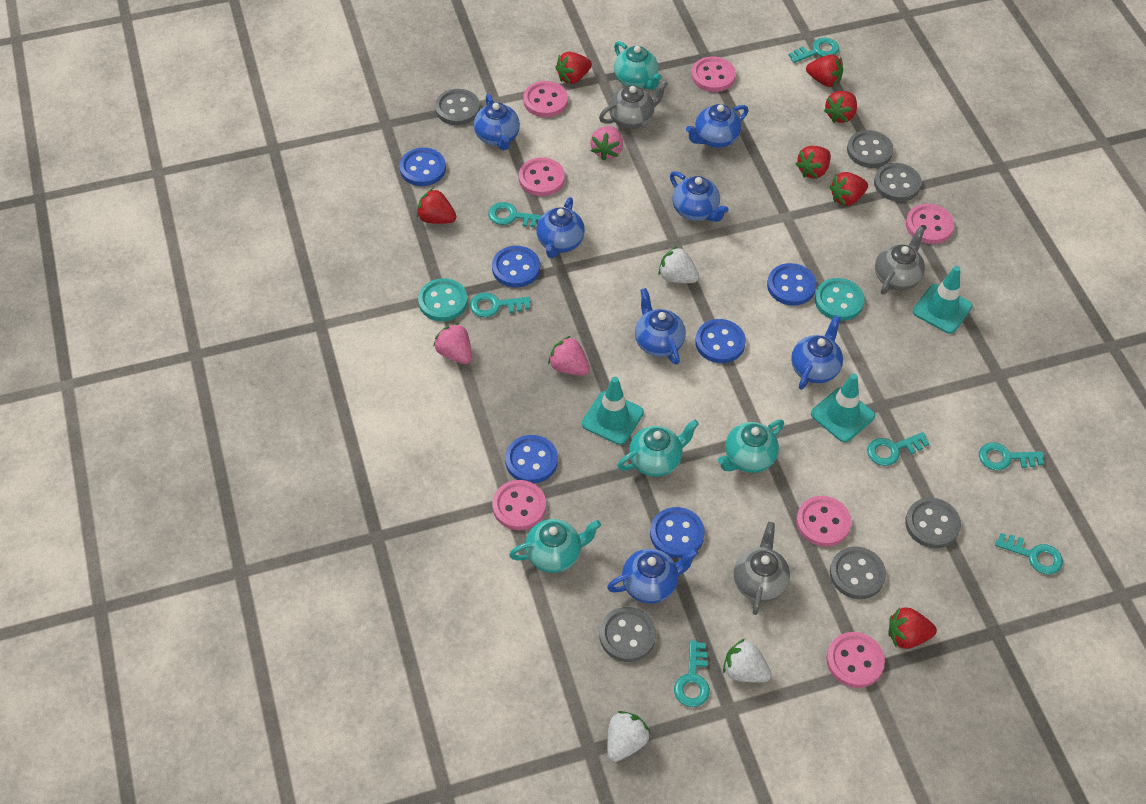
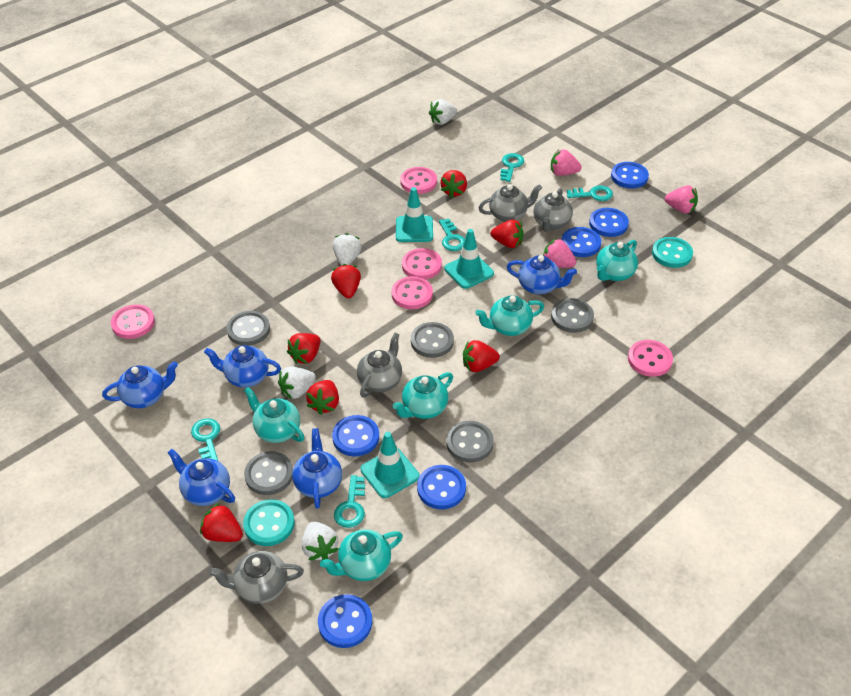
blue teapot: [474,94,520,150] [536,197,585,258] [607,548,698,603] [635,288,686,365] [670,171,728,222] [686,104,748,148] [791,315,843,390] = 7 -> [102,362,178,408] [168,449,235,506] [204,345,281,388] [292,428,342,509] [507,255,577,295] = 5
grey button: [435,89,480,125] [599,607,656,662] [830,547,886,599] [847,130,894,168] [874,163,922,202] [905,498,961,548] = 6 -> [226,311,270,346] [244,451,293,495] [411,322,454,358] [446,421,494,462] [551,298,594,333] = 5
grey teapot: [599,80,668,129] [734,522,790,615] [875,227,925,295] = 3 -> [209,551,304,604] [357,333,402,398] [479,184,542,222] [533,188,573,232] = 4
pink button: [492,480,546,530] [519,157,565,196] [523,81,568,117] [691,56,736,92] [796,496,851,547] [826,632,885,688] [906,204,954,244] = 7 -> [111,304,155,339] [392,276,433,309] [400,167,437,194] [402,248,442,279] [628,340,673,377] = 5
turquoise key: [470,293,531,317] [488,202,542,227] [674,640,710,707] [789,38,839,63] [867,432,930,466] [979,443,1044,470] [995,533,1063,575] = 7 -> [191,418,220,461] [334,475,365,528] [439,219,465,251] [500,153,524,182] [567,185,613,201] = 5
turquoise teapot: [509,519,601,573] [614,41,662,90] [617,420,699,477] [718,420,784,473] = 4 -> [244,387,304,443] [320,529,403,581] [392,372,453,419] [475,295,544,336] [596,240,638,281] = 5
white strawberry: [607,711,651,762] [658,246,699,283] [723,639,772,682] = 3 -> [278,367,316,399] [302,521,339,560] [333,233,361,266] [429,99,457,125] = 4

